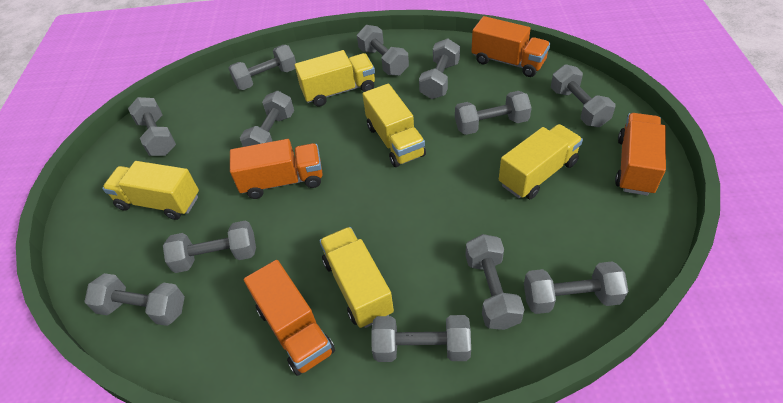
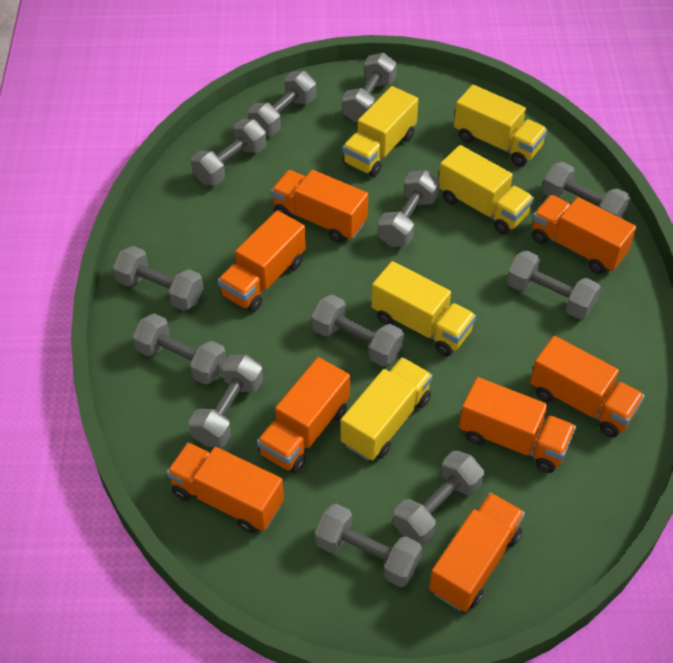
orange truck: [230,139,323,199] [244,260,335,376] [471,16,550,77] [615,113,666,196] = 4 -> [167,443,284,533] [218,210,306,312] [257,357,350,473] [271,170,368,243] [429,492,525,612] [459,377,576,473] [530,336,645,438] [532,195,637,274] = 8

